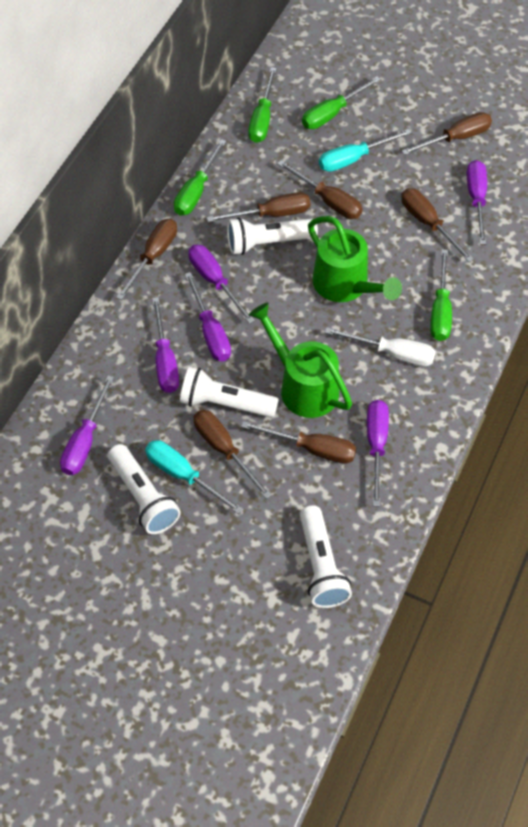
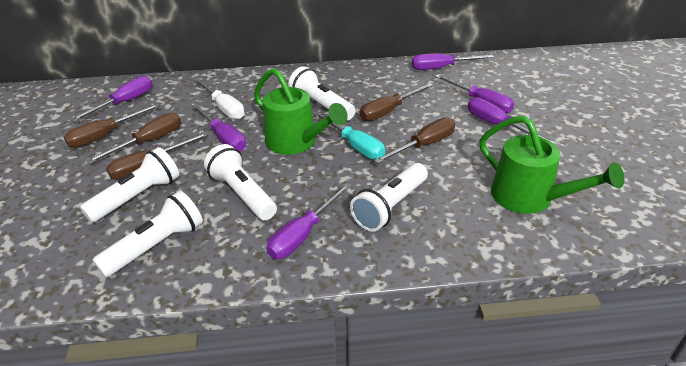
brown screwdriver: [116,219,177,300] [194,410,272,499] [207,192,310,222] [241,421,356,464] [277,160,363,219] [401,188,474,262] [402,112,492,155] = 7 -> [64,103,160,148] [86,113,181,164] [106,132,209,180] [360,83,433,121] [374,118,455,163] = 5
green screwdriver: [174,139,226,216] [248,67,277,143] [302,76,381,129] [430,249,452,341] = 4 -> none = 0
turquoise screwdriver: [145,440,244,514] [319,129,411,172] = 2 -> [313,111,385,159] = 1
white flashlight: [108,444,181,534] [180,367,279,418] [227,217,318,255] [300,505,352,608] = 4 -> [80,147,179,223] [93,191,203,277] [204,144,277,220] [288,66,356,121] [350,163,428,232] = 5

